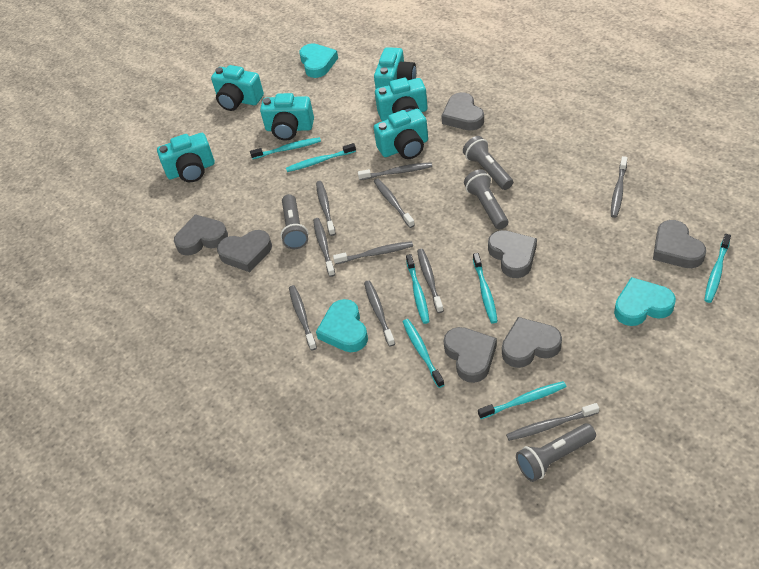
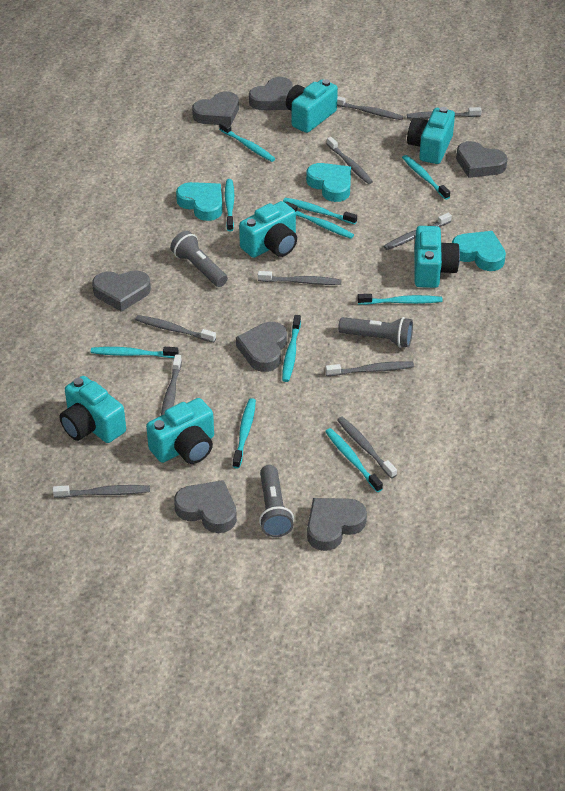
grey flashlight: [280,194,308,249] [463,136,513,190] [464,169,508,229] [516,423,596,482] = 4 -> [170,231,228,287] [259,465,294,537] [338,317,413,348] = 3
turquoise toothbrush: [250,137,321,159] [286,143,356,172] [403,319,444,388] [406,254,430,324] [473,253,498,323] [478,381,566,419] [704,234,731,303] = 7 -> [91,347,179,358] [219,122,275,162] [225,179,234,231] [232,398,256,469] [282,315,301,382] [283,198,357,225] [285,202,354,239] [325,428,383,492] [357,294,443,305] [402,155,450,200] = 10

